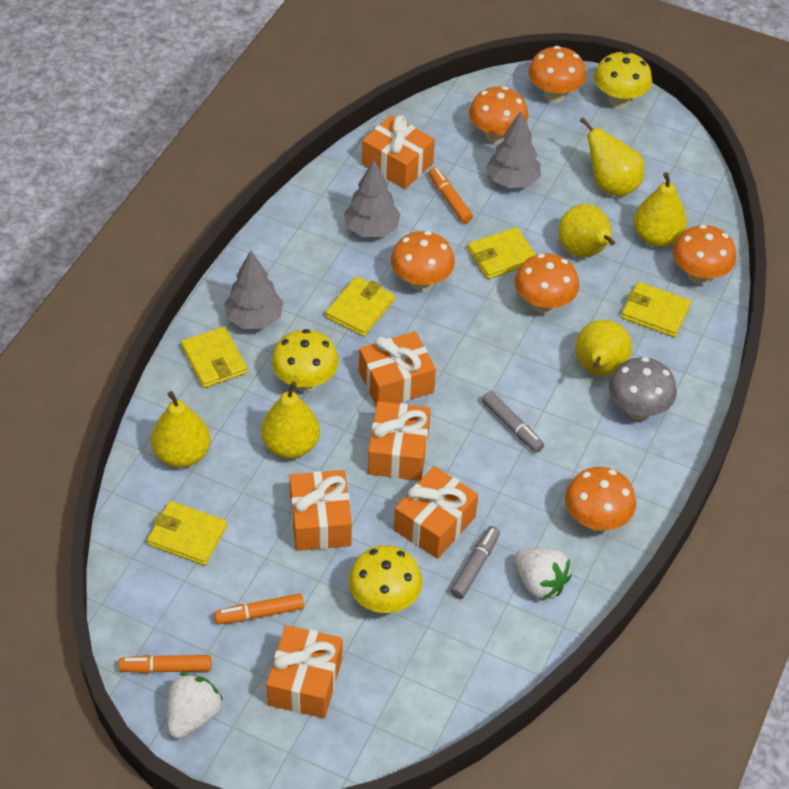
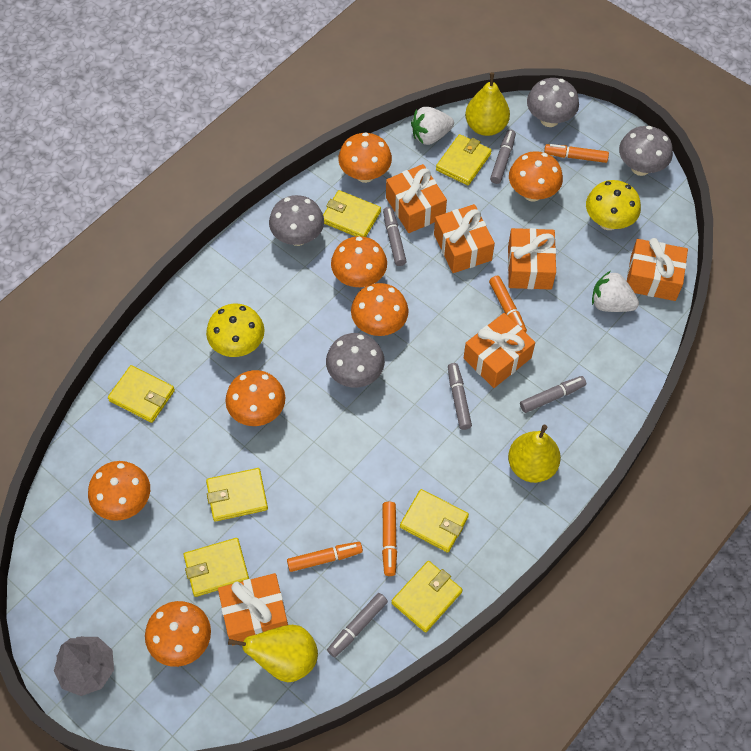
grey marker: [450,526,500,599] [482,391,544,453] = 2 -> [327,593,388,657] [383,207,407,266] [448,363,472,430] [490,129,516,184] [520,376,586,413] = 5
grey mushroom: [609,357,677,420] = 1 -> [269,195,324,246] [326,333,385,388] [527,78,579,127] [619,126,673,176] = 4
grey tree: [224,250,283,329] [344,160,400,237] [486,111,541,188] = 3 -> [54,636,114,696] = 1
orange marker: [119,655,211,673] [214,593,304,624] [429,167,473,223] = 3 -> [287,542,363,572] [382,502,397,576] [489,276,527,333] [544,144,609,163] = 4
orange mushroom: [391,231,455,291] [469,86,528,144] [515,253,579,314] [528,46,587,103] [565,467,636,531] [673,225,736,285] = 6 -> [88,461,150,521] [145,601,211,667] [225,370,285,426] [331,236,387,287] [338,132,392,183] [351,283,408,336] [509,151,563,202] = 7
yellow mushroom: [271,329,339,392] [348,545,422,613] [594,51,652,108] = 3 -> [206,304,265,357] [586,180,641,230] = 2
yellow pear: [151,391,211,468] [261,381,320,459] [558,204,615,258] [575,320,632,376] [580,117,645,197] [633,172,687,247] = 6 -> [228,625,318,682] [465,72,510,136] [508,424,561,483] = 3
yellow wallet: [147,501,227,565] [181,327,247,388] [326,276,395,336] [467,227,536,279] [621,282,691,337] = 5 -> [108,365,175,423] [184,538,249,597] [206,468,268,521] [323,190,381,237] [392,561,463,633] [400,489,469,553] [436,134,492,186] = 7

